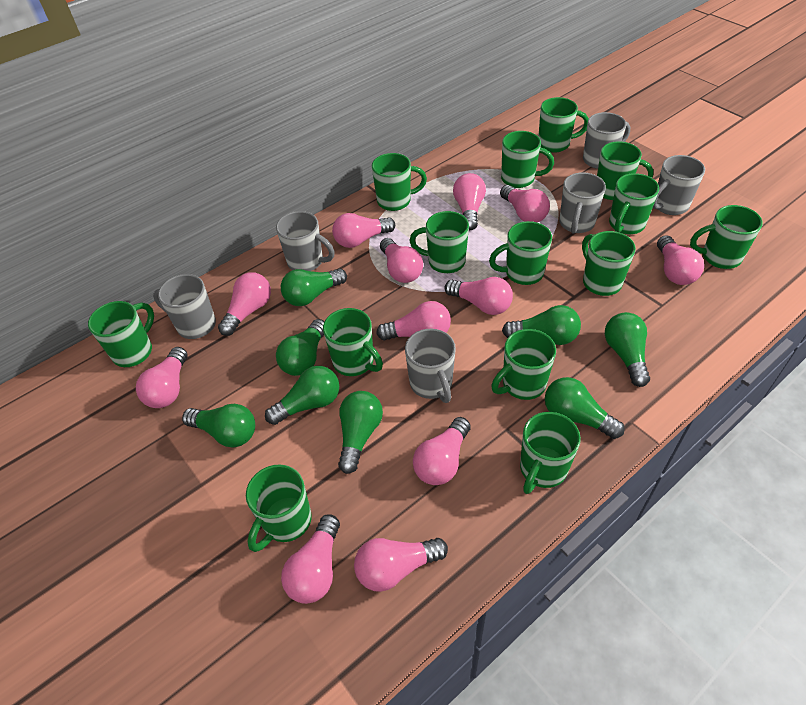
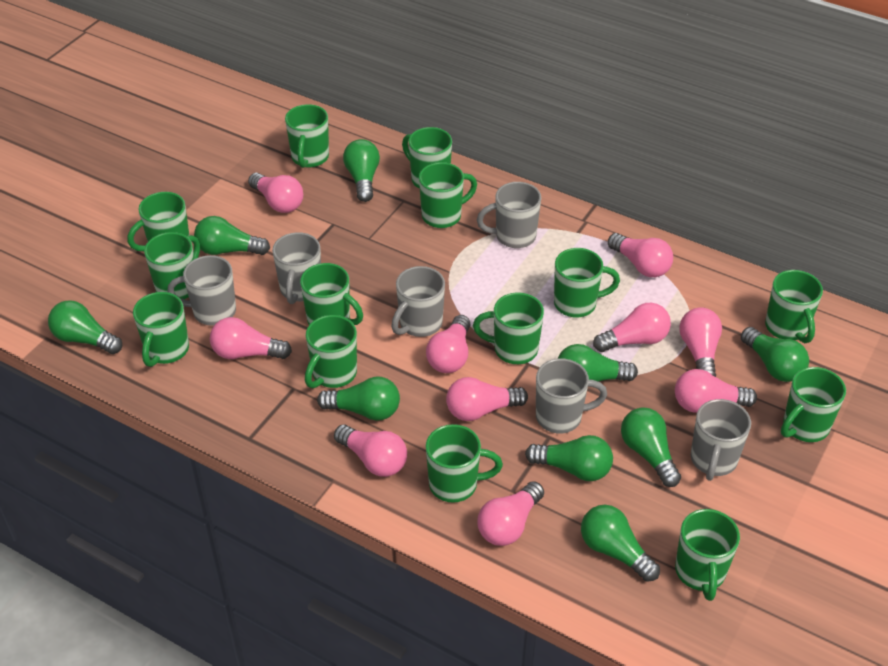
green light bulb: [182,404,255,447] [265,366,339,425] [276,319,324,376] [281,269,347,306] [338,391,383,474] [502,305,581,345] [545,377,625,439] [605,312,650,387] = 8 -> [48,300,122,354] [194,216,270,255] [317,377,400,421] [343,139,380,202] [525,435,613,481] [558,344,638,382] [581,505,660,582] [621,407,681,487] [741,327,809,382] = 9
pink light bulb: [136,347,187,408] [218,272,271,336] [281,514,340,604] [332,213,395,248] [354,538,448,592] [376,301,451,340] [380,238,423,283] [413,417,471,485] [445,277,513,315] [453,173,486,230] [500,185,550,222] [657,235,704,285] = 12 -> [210,317,292,359] [248,173,303,213] [334,425,407,477] [426,315,470,373] [446,377,528,421] [477,481,544,546] [593,303,671,352] [608,233,673,277] [675,369,757,413] [679,307,722,377] = 10

